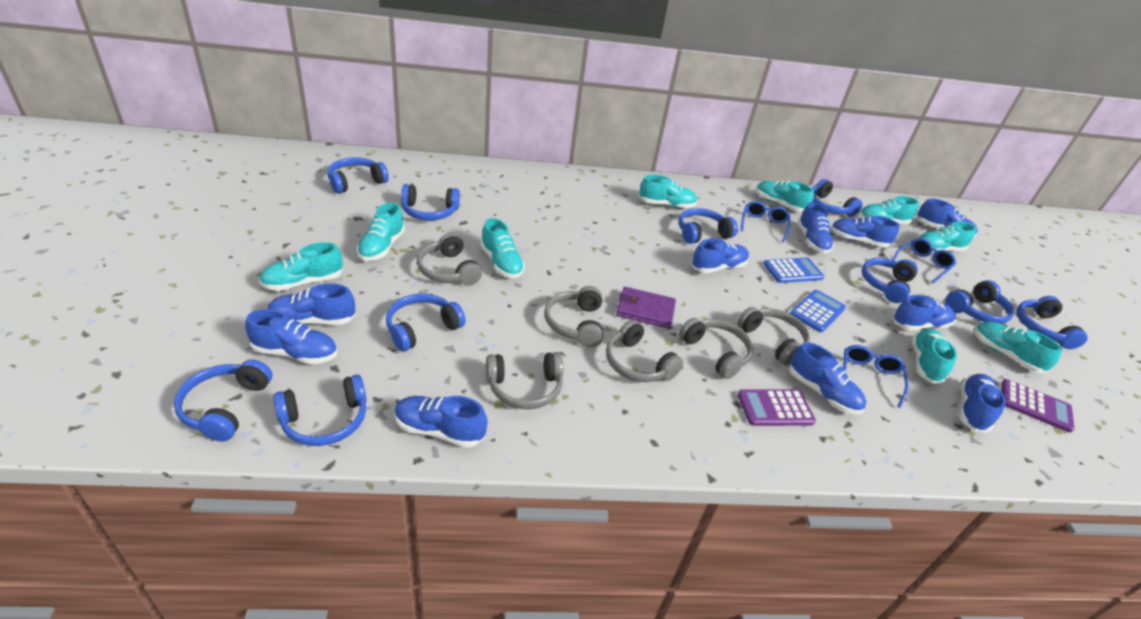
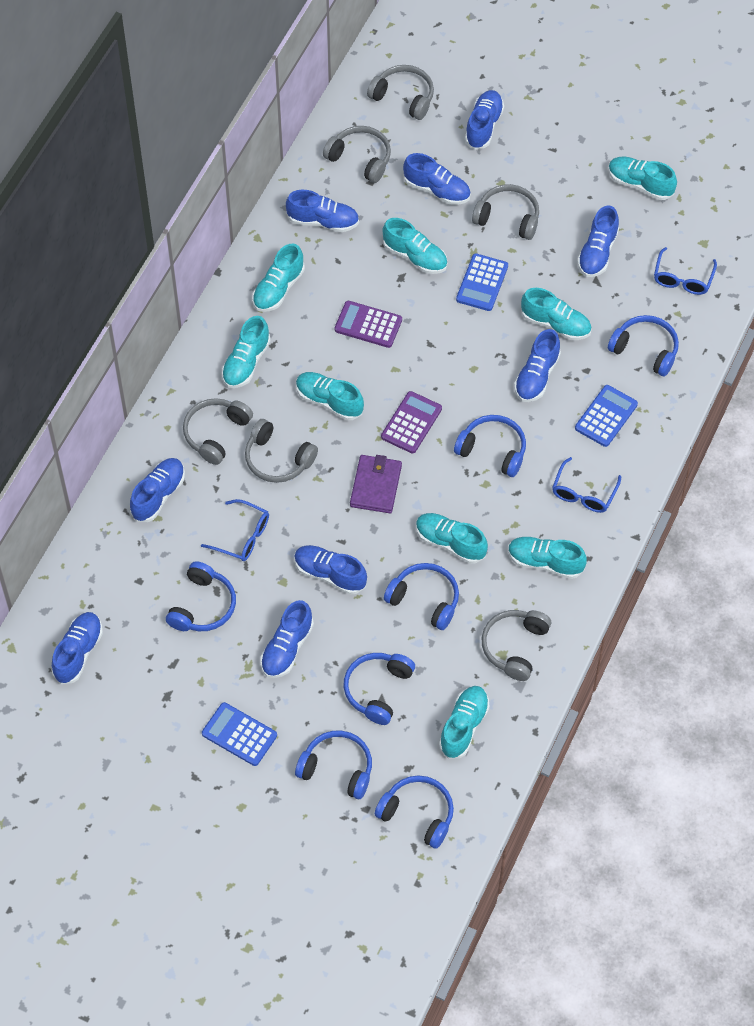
blue calculator: [764,258,824,283] [790,290,846,332] = 2 -> [202,702,277,766] [456,253,508,311] [575,385,638,447] = 3
blue headphones: [174,360,272,442] [274,375,366,446] [328,157,389,194] [386,294,466,351] [401,184,460,220] [679,208,738,244] [812,179,863,217] [862,258,918,303] [946,280,1014,324] [1016,296,1088,349] = 10 -> [166,561,236,631] [295,731,372,799] [344,653,415,725] [375,775,454,849] [384,563,459,630] [454,415,526,477] [608,315,679,376] = 7
blue shoe: [245,309,337,364] [267,283,356,325] [394,396,487,448] [691,238,749,273] [789,342,866,415] [797,202,834,254] [830,216,899,247] [892,295,956,331] [916,198,978,237] [959,374,1006,433] = 10 -> [52,612,103,684] [130,458,185,522] [261,600,314,678] [286,190,359,232] [294,545,367,595] [403,153,471,205] [465,90,504,150] [514,329,561,402] [577,205,619,277] = 9

